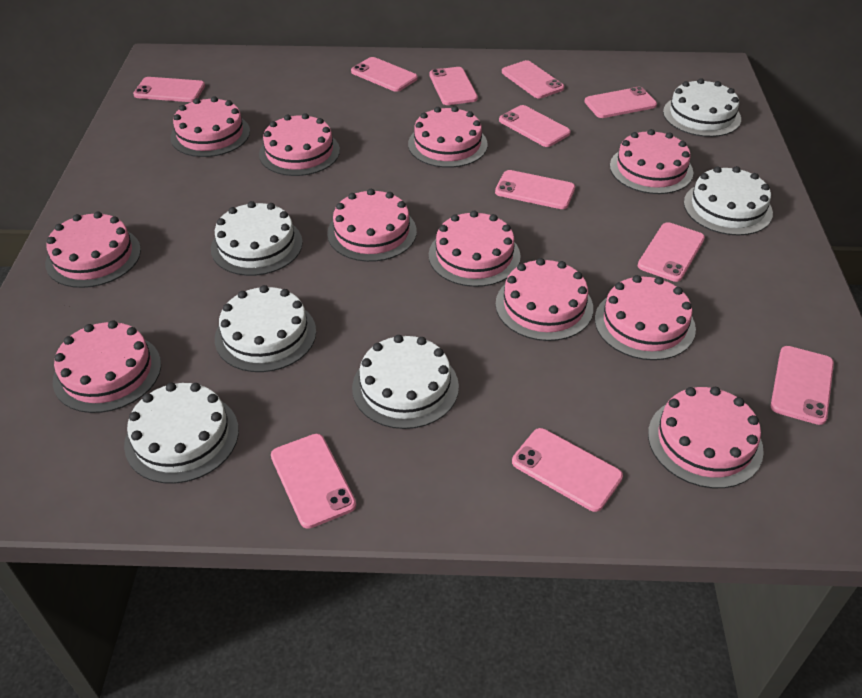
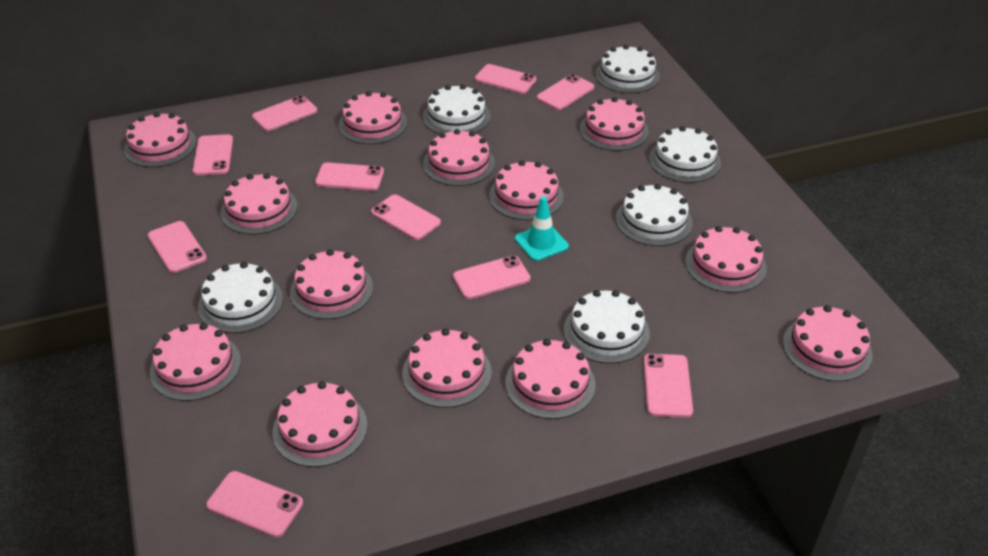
pink cake: [45,212,141,288] [53,321,161,413] [170,96,250,157] [259,113,340,176] [327,189,417,262] [408,106,488,168] [429,211,521,287] [495,258,593,341] [595,275,696,360] [610,129,694,194] [648,387,764,488] = 11 -> [124,112,197,167] [150,323,241,401] [221,173,297,235] [273,381,368,467] [290,249,373,319] [339,91,407,144] [402,329,492,408] [423,129,495,186] [489,160,564,220] [505,339,595,419] [580,97,649,151] [685,226,767,293] [783,305,873,382] = 13
pink phone: [133,77,205,102] [271,434,356,529] [351,57,418,92] [429,67,478,105] [495,170,575,209] [499,105,571,147] [502,60,564,98] [512,428,623,512] [584,87,657,118] [638,222,705,282] [771,346,834,425] = 11 -> [148,221,207,273] [193,134,233,175] [206,471,303,538] [252,95,317,131] [315,162,384,191] [371,194,441,240] [453,255,530,299] [475,64,536,94] [537,74,594,110] [644,354,693,418] = 10
turquoise traffic cone: none = 0 -> [515,196,569,261] = 1

